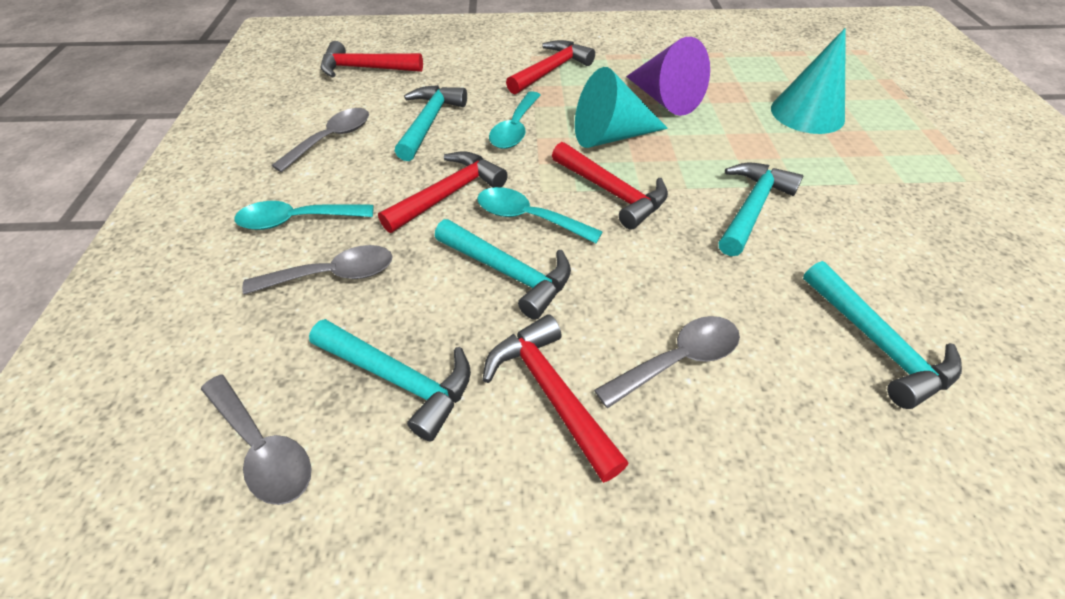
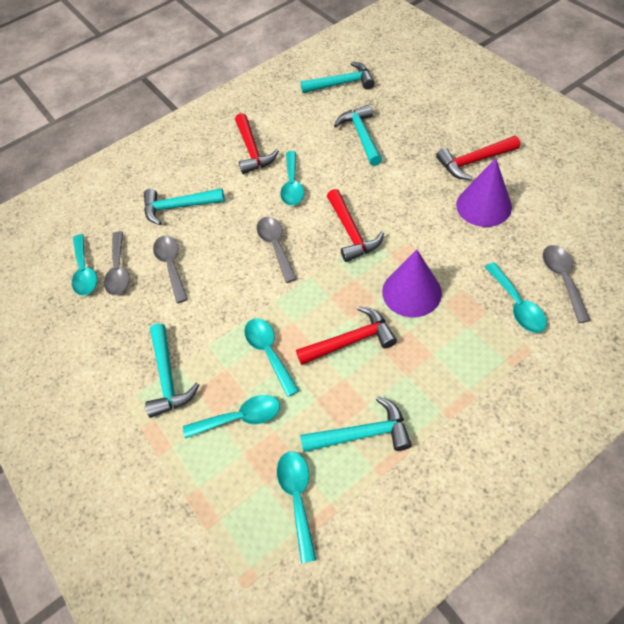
purple cone: [626,37,710,116] = 1 -> [382,250,442,317] [456,158,512,227] = 2
red hammer: [320,41,423,77] [378,151,508,233] [482,314,629,483] [506,40,595,94] [552,142,668,230] = 5 -> [235,113,279,174] [296,306,397,365] [327,189,384,262] [436,136,520,180] = 4
turquoise cone: [575,67,668,148] [771,28,846,134] = 2 -> none = 0
turquoise spoon: [235,201,373,230] [477,187,603,243] [489,91,541,149] = 3 -> [72,234,97,296] [183,395,280,438] [244,318,299,397] [277,452,316,564] [280,151,304,206] [485,262,547,333] = 6

